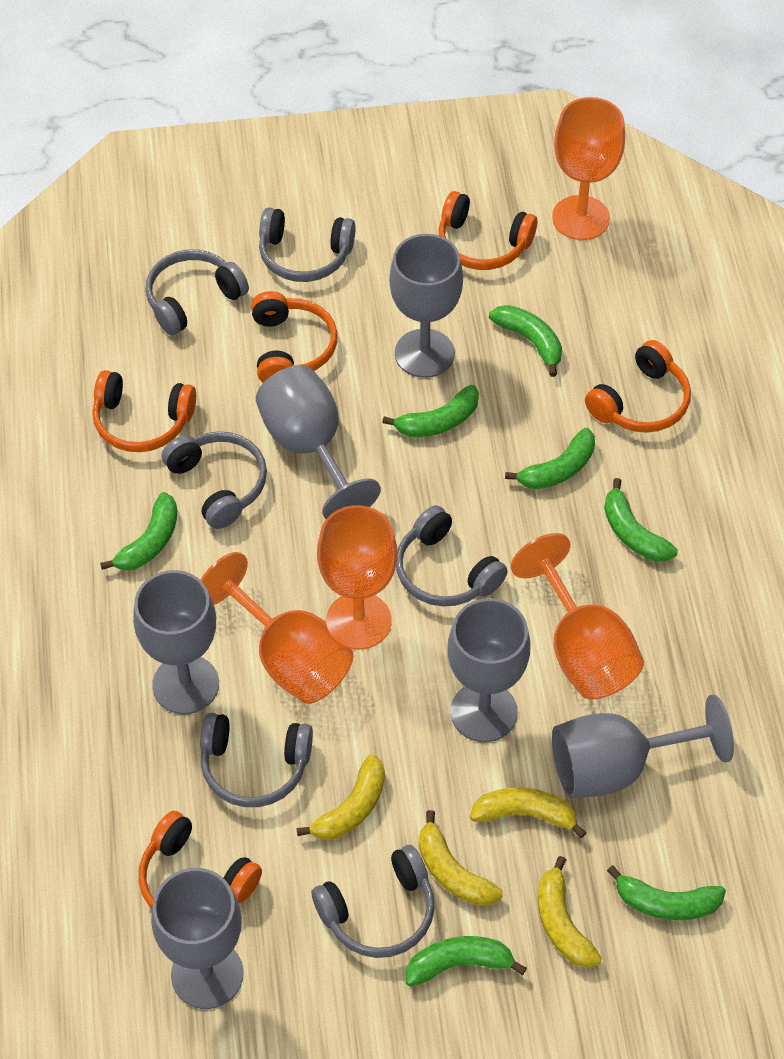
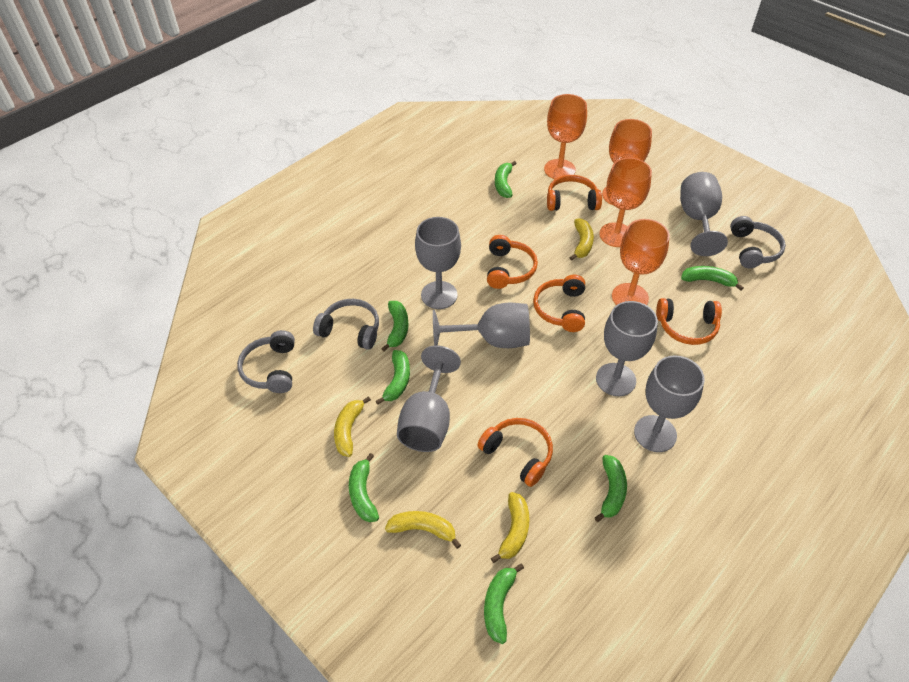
grey headphones: [145,249,249,335] [162,431,267,529] [200,713,313,807] [259,207,355,282] [312,845,435,958] [396,505,508,606] = 6 -> [237,330,295,393] [313,299,379,350] [730,216,786,268] = 3

